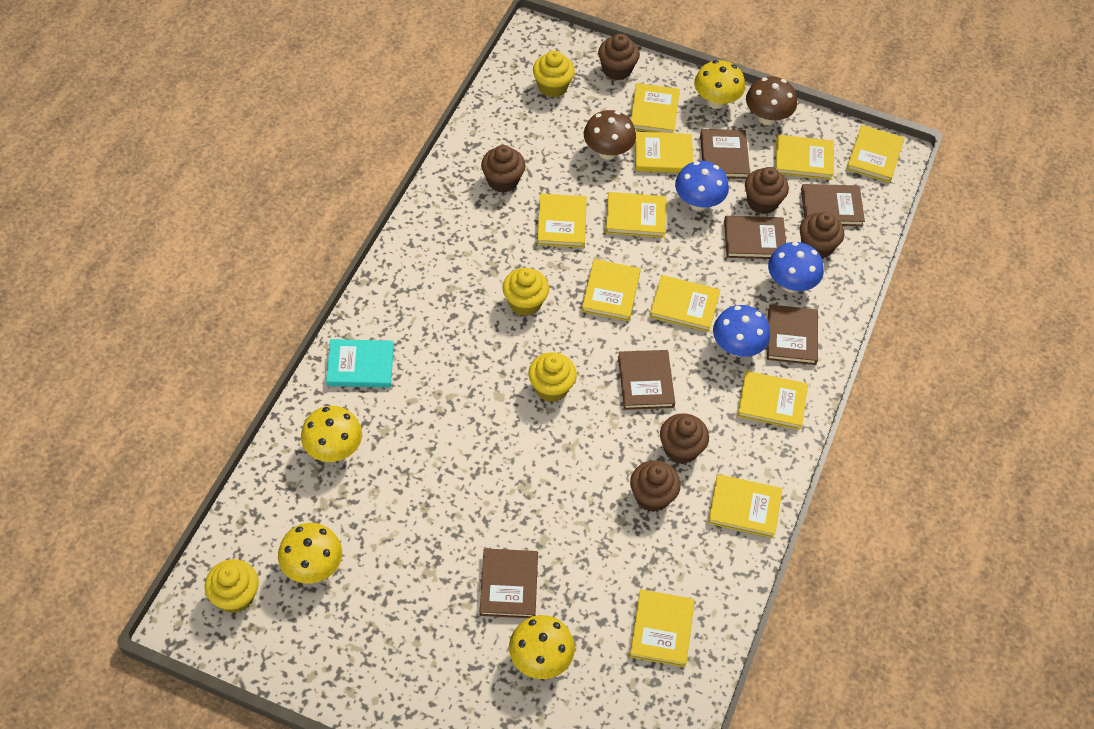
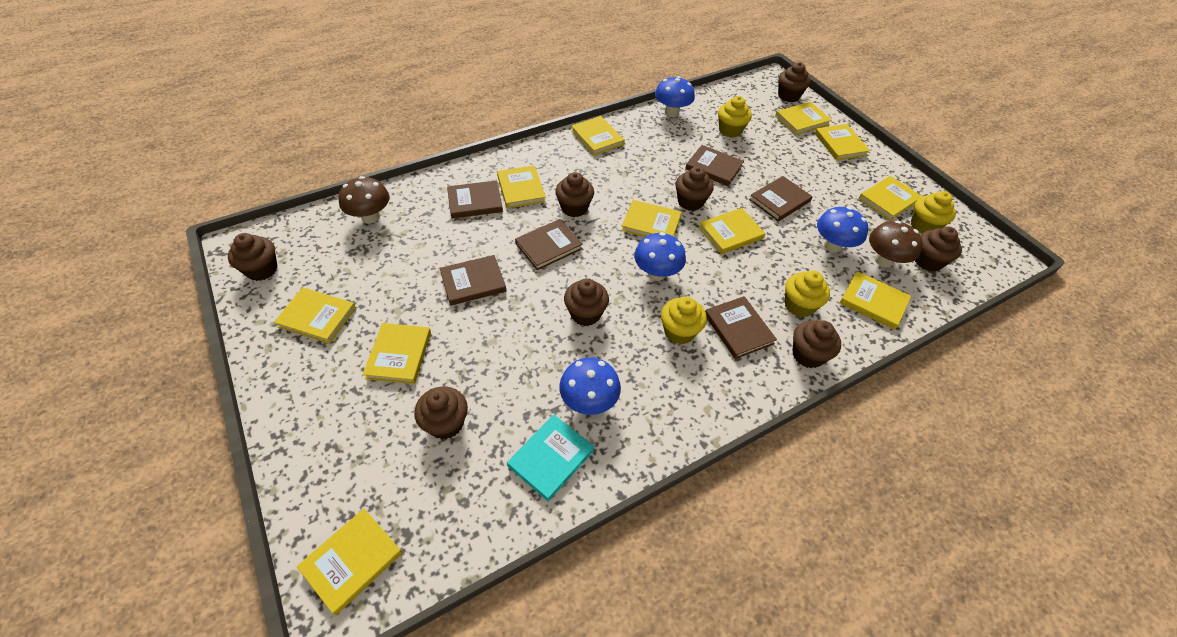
blue mushroom: [675,161,729,211] [713,305,770,357] [768,242,824,293] = 3 -> [559,357,621,415] [634,232,686,281] [655,76,695,117] [817,207,868,253] = 4
brown cupcake: [481,145,526,193] [598,34,640,80] [630,460,681,512] [660,413,709,464] [745,167,789,214] [800,212,844,259] = 6 -> [228,233,277,281] [414,386,468,439] [555,172,594,217] [564,278,609,326] [675,167,714,211] [778,63,810,102] [792,320,841,368] [915,226,962,272] = 8
yellow mushroom: [278,523,342,584] [301,406,362,462] [509,615,575,679] [694,60,745,109] = 4 -> none = 0

